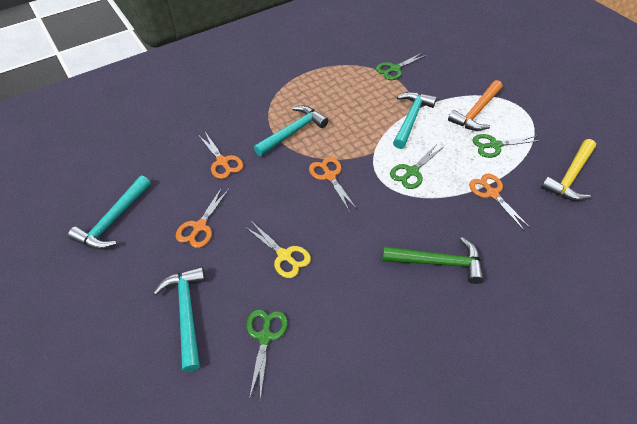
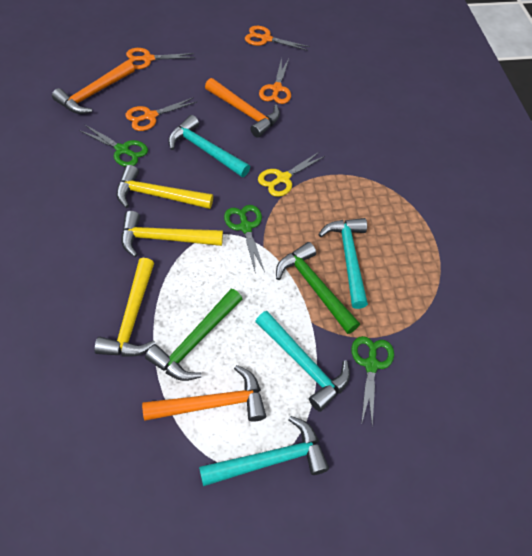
green hammer: [382,237,484,284] = 1 -> [145,289,242,381] [276,242,360,334] = 2
green scissors: [246,309,288,401] [376,52,427,80] [390,144,444,189] [473,134,541,158] = 4 -> [79,124,148,167] [224,205,265,272] [351,336,394,426] = 3
orange hammer: [448,80,503,131] = 1 -> [52,60,135,114] [142,365,266,422] [205,78,280,138] = 3
yellow hammer: [541,139,596,201] = 1 -> [94,258,156,357] [116,165,213,209] [121,211,223,257] = 3

